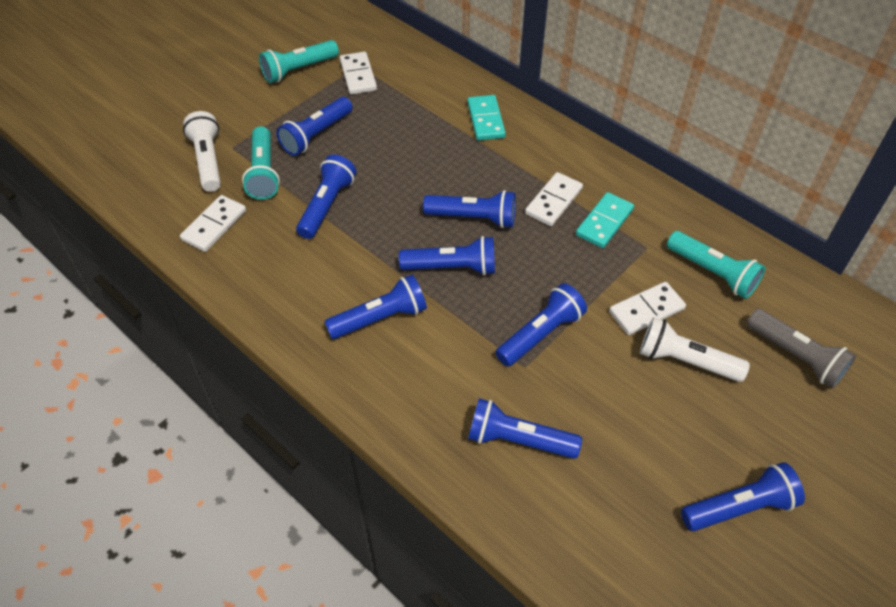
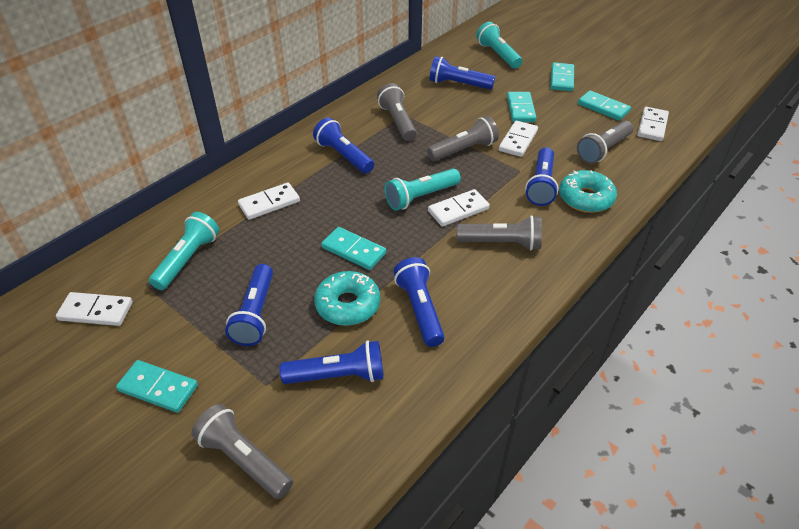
blue flashlight: [277,97,353,156] [296,154,356,239] [324,275,427,339] [399,236,495,276] [423,190,516,228] [468,398,582,459] [495,283,587,367] [681,462,805,531] = 8 -> [225,264,273,346] [280,340,384,384] [313,117,374,173] [393,257,445,347] [429,56,495,89] [525,147,559,206] = 6
grey flashlight: [747,309,856,389] = 1 -> [191,404,293,499] [377,83,417,141] [427,116,499,161] [456,215,542,250] [577,121,633,164] = 5
turquoise domino: [467,95,506,141] [576,192,634,248] = 2 -> [116,360,198,413] [321,227,386,270] [507,92,537,122] [550,62,574,91] [578,91,631,121] = 5
turquoise donut: none = 0 -> [314,271,380,326] [559,170,617,213] = 2
white domino: [180,195,246,252] [340,52,377,95] [525,172,583,226] [609,282,686,335] = 4 -> [56,292,133,326] [238,183,300,220] [428,189,490,227] [499,121,538,157] [637,107,669,141] = 5
white flashlight: [183,111,221,192] [639,317,750,382] = 2 -> none = 0

